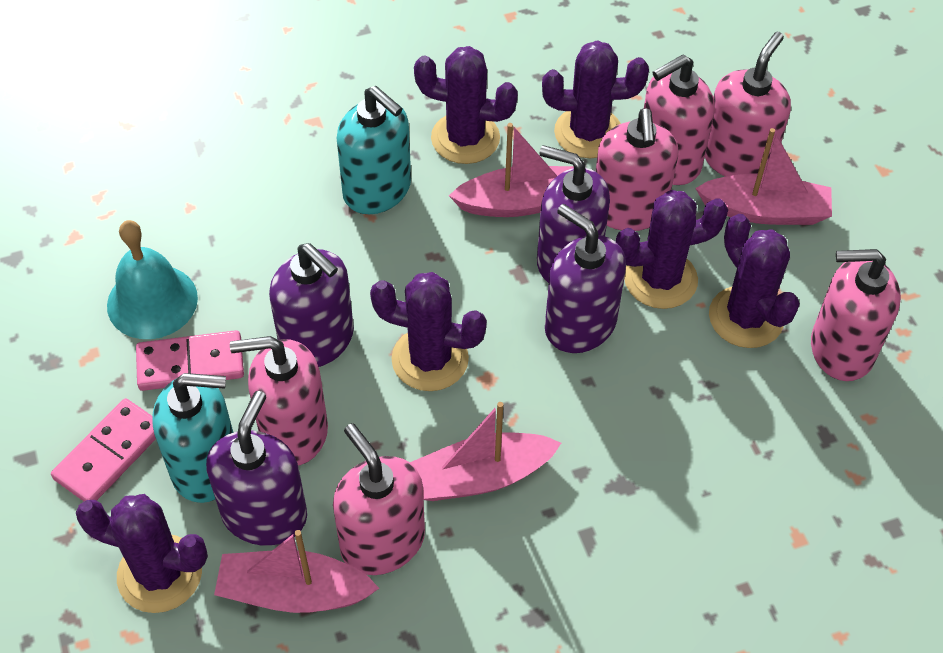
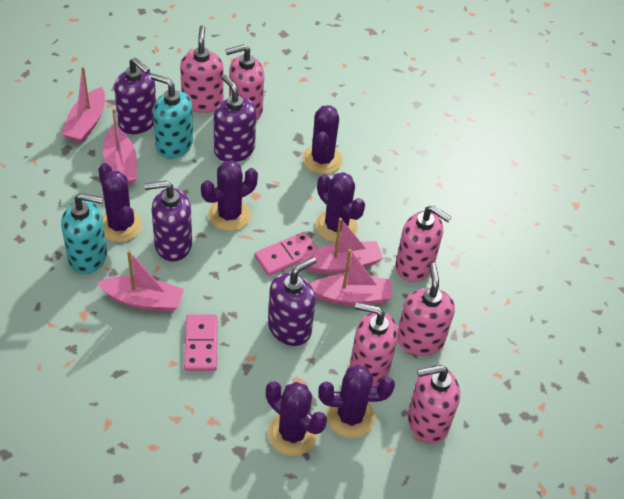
pink boat: [214,530,379,613] [410,402,561,501] [449,123,574,217] [695,128,832,225] = 4 -> [61,67,105,143] [97,250,184,312] [103,108,137,185] [300,218,383,274] [310,249,392,305] = 5
turquoise bell: [107,220,198,339] = 1 -> none = 0

